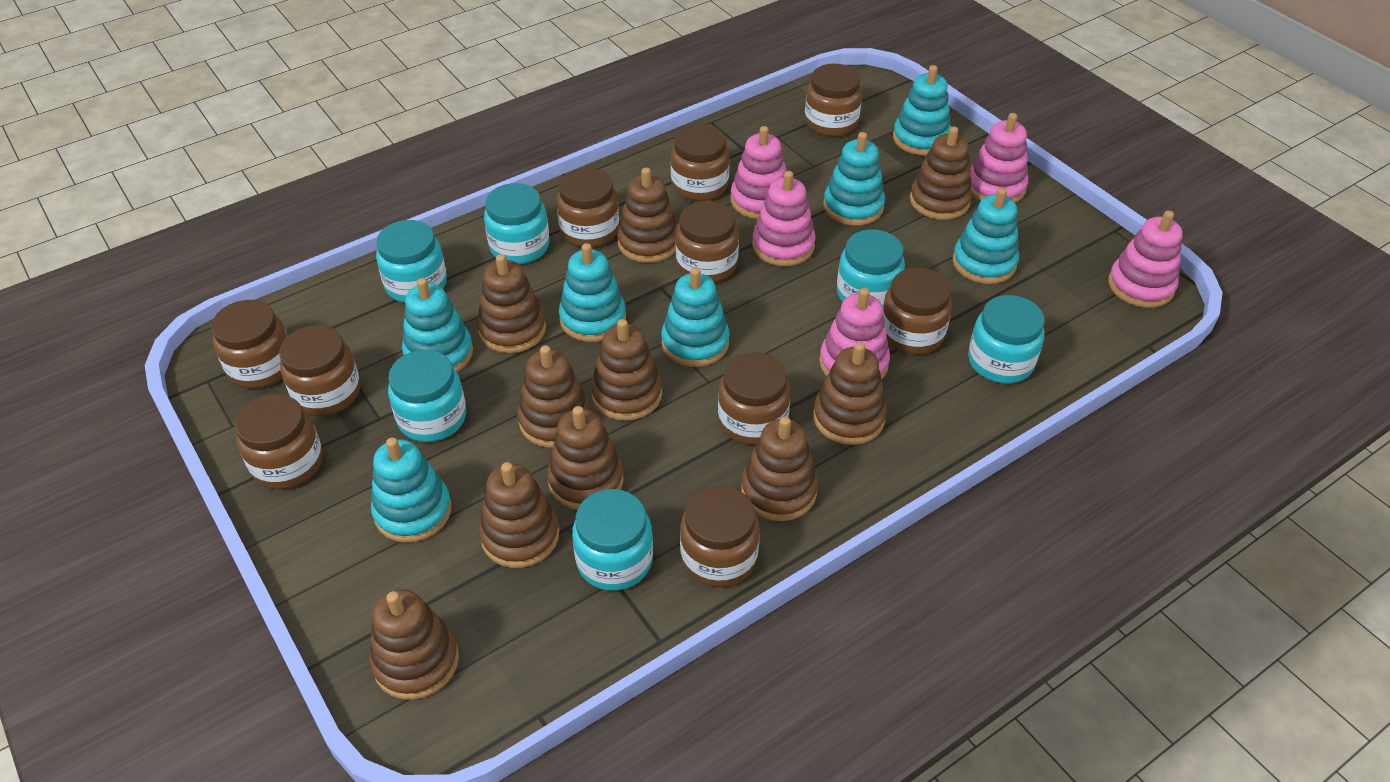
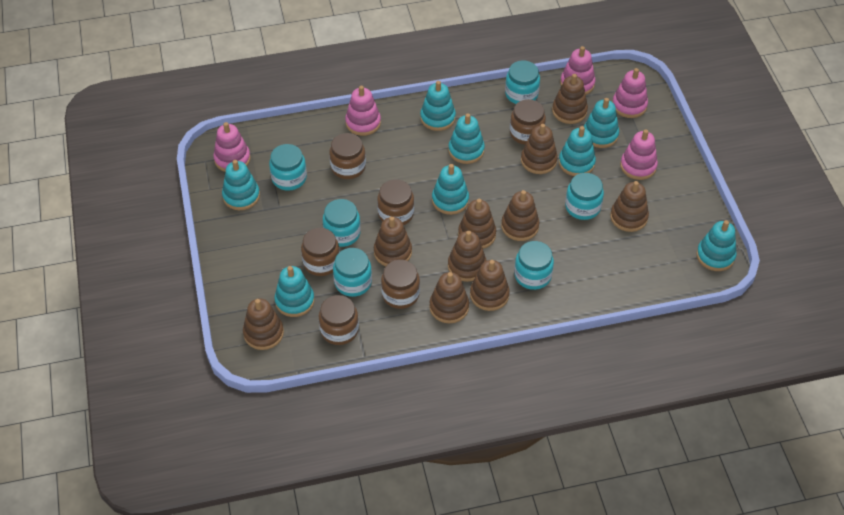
brown jar: [211,300,287,388] [235,394,323,489] [279,325,360,416] [556,168,619,247] [671,124,730,201] [675,201,739,282] [680,486,760,587] [718,352,790,445] [805,64,862,137] [883,268,952,354] = 10 -> [301,228,340,276] [319,295,359,345] [329,133,366,179] [377,179,414,225] [381,260,420,309] [510,99,546,145] = 6
turquoise stacking toy: [371,437,452,543] [402,278,473,372] [559,243,626,342] [661,267,730,367] [823,132,885,226] [893,65,951,155] [953,188,1019,284] = 7 -> [222,160,260,210] [274,266,315,317] [420,81,456,131] [432,164,469,215] [448,113,485,164] [559,126,596,176] [584,98,619,148] [696,220,737,271] = 8

